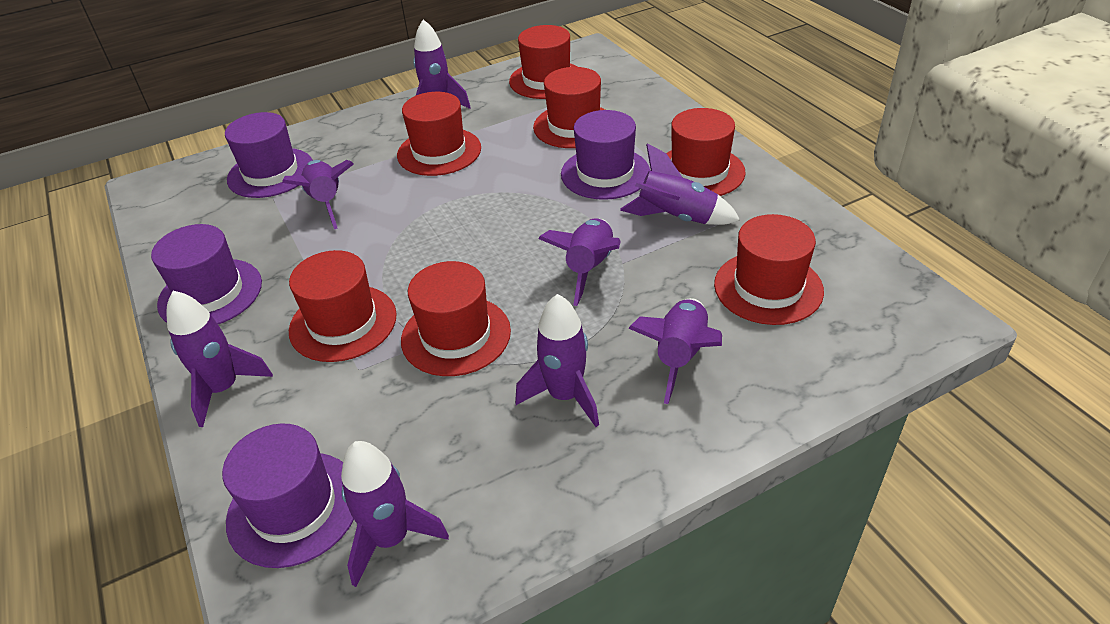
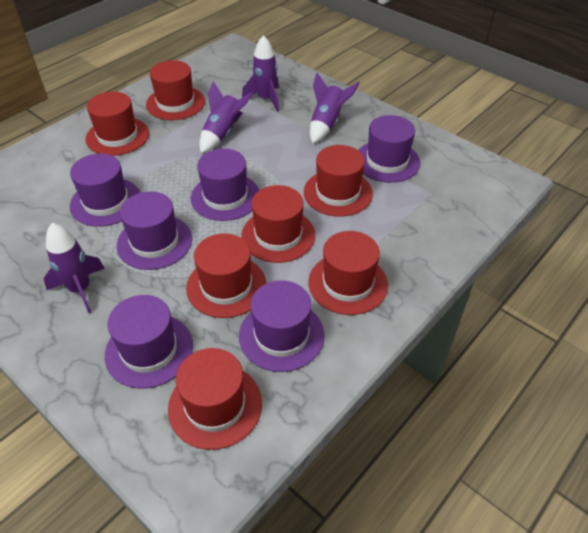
purple hat: [151,224,262,324] [222,424,354,568] [225,112,313,198] [561,110,650,200] = 4 -> [70,154,140,227] [105,295,193,388] [116,191,192,270] [191,149,259,221] [239,280,325,372] [358,115,420,183] = 6
purple rocket: [166,291,273,427] [282,160,354,229] [341,441,449,587] [413,19,471,109] [515,294,599,427] [538,219,621,306] [620,143,740,225] [628,298,722,404] = 8 -> [44,223,105,313] [199,81,253,153] [242,35,279,112] [310,73,360,144] = 4

